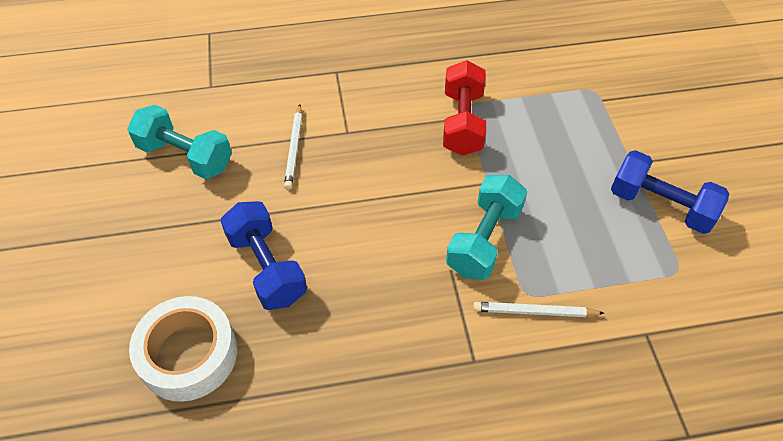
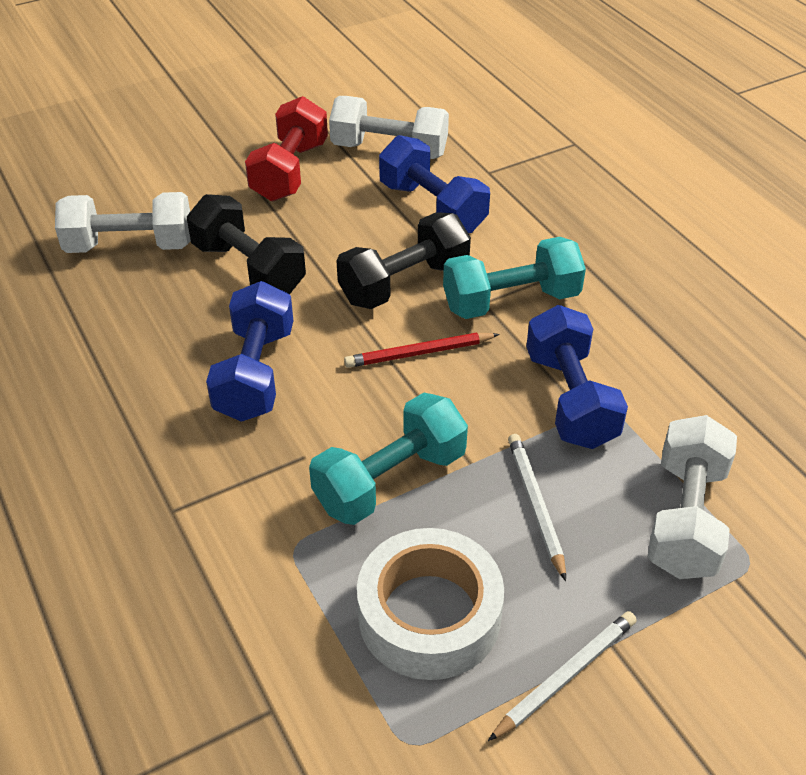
black dumbbell: none = 0 -> [187,194,306,295] [337,212,471,309] = 2
blue dumbbell: [220,201,307,310] [611,150,729,234] = 2 -> [206,281,293,422] [379,135,490,234] [526,305,628,449] = 3
red pencil: none = 0 -> [344,333,500,368] = 1
white dumbbell: none = 0 -> [55,192,191,253] [329,96,449,159] [647,415,737,579] = 3

